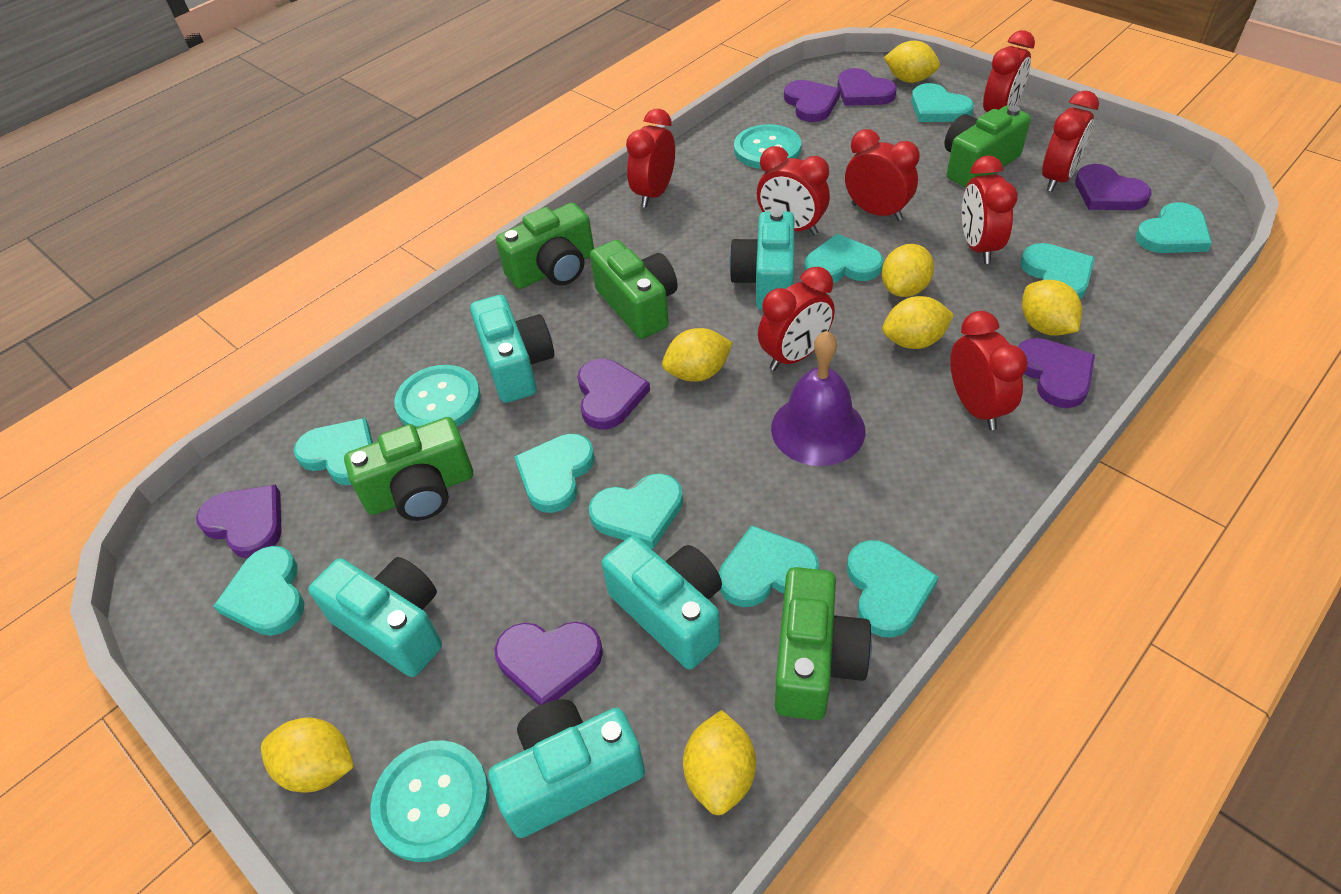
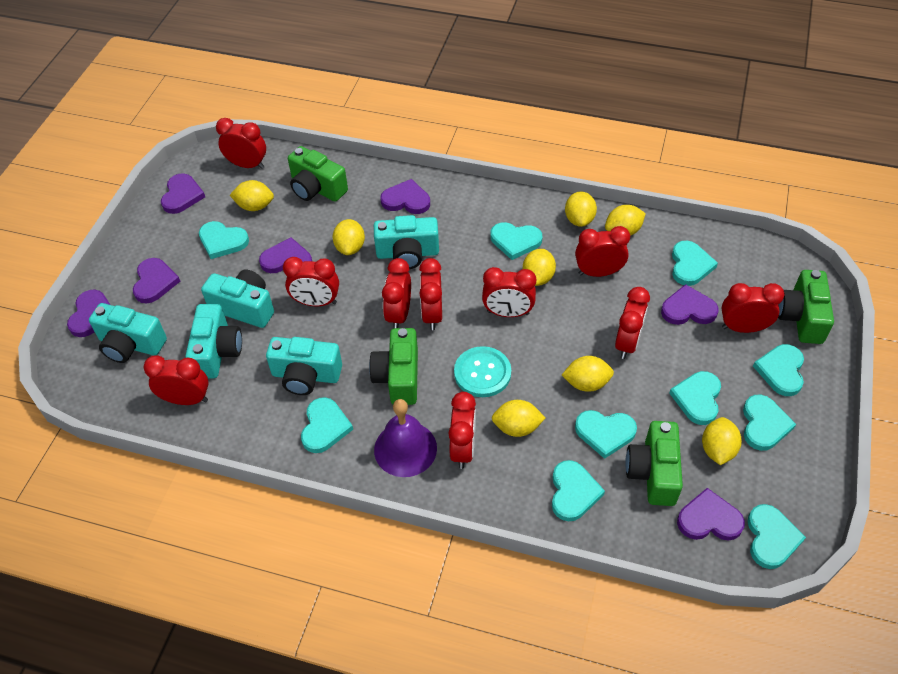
green camera: [344,417,473,521] [496,203,594,289] [590,240,677,339] [775,567,872,720] [944,105,1031,188] = 5 -> [288,146,348,202] [369,328,418,405] [625,421,683,506] [778,270,834,344] = 4
red clock: [626,109,675,208] [757,146,830,235] [758,267,835,371] [845,129,920,221] [950,311,1028,430] [962,156,1018,264] [983,30,1035,112] [1042,91,1099,192] = 8 -> [143,355,209,405] [216,118,266,169] [283,257,339,306] [382,258,411,328] [419,258,442,330] [448,392,476,469] [482,267,536,317] [575,226,630,277] [615,287,650,359] [721,283,784,333] = 10
turquoise button: [370,740,490,862] [394,365,481,428] [734,124,801,169] = 3 -> [454,346,511,397] = 1
yellow lemon: [261,718,354,792] [662,328,733,382] [683,710,756,815] [882,244,934,297] [882,296,954,349] [884,41,940,83] [1022,280,1082,336] = 7 -> [230,180,274,211] [332,219,365,255] [492,400,545,437] [523,249,556,286] [562,356,614,392] [565,191,597,227] [605,205,646,236] [702,417,742,465] = 8

